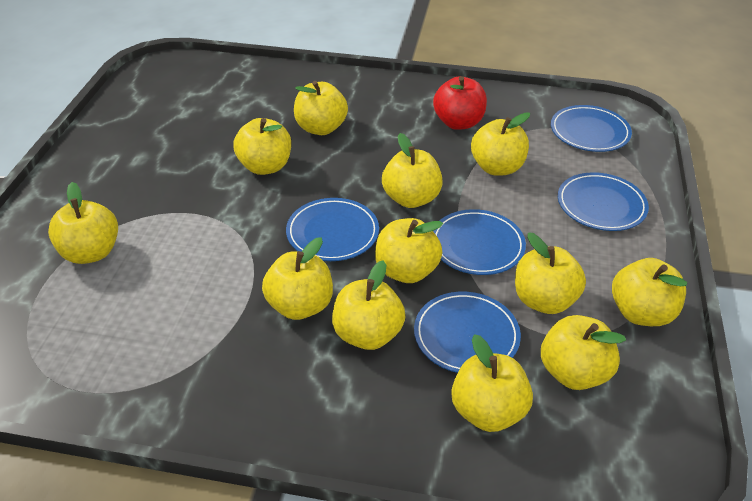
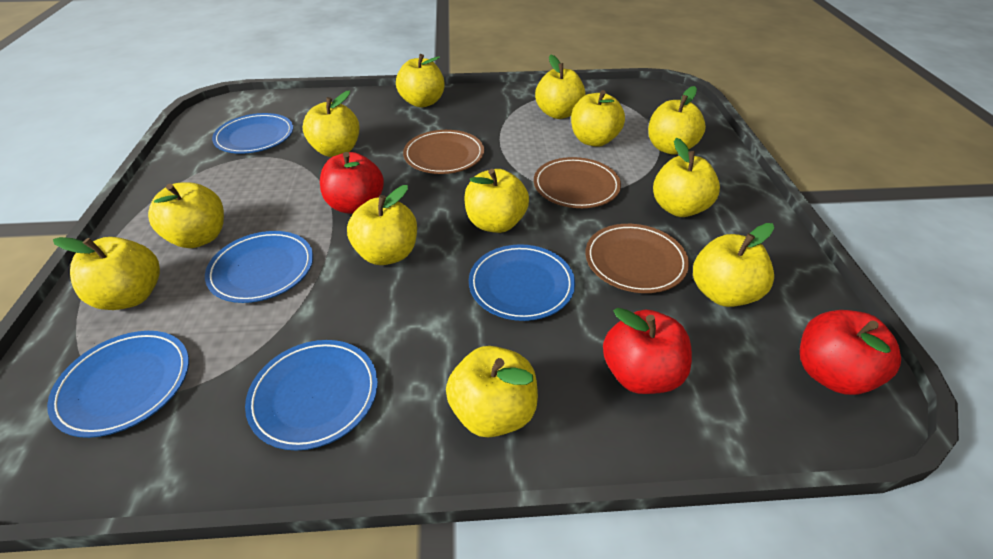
brown plate: none = 0 -> [403,130,484,174] [534,157,621,208] [585,224,689,293] = 3
red apple: [433,76,487,130] = 1 -> [320,152,384,214] [603,308,692,394] [800,310,901,395] = 3

